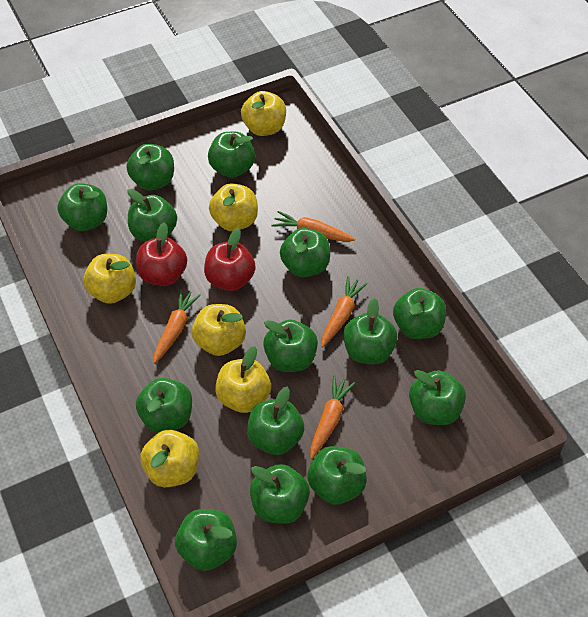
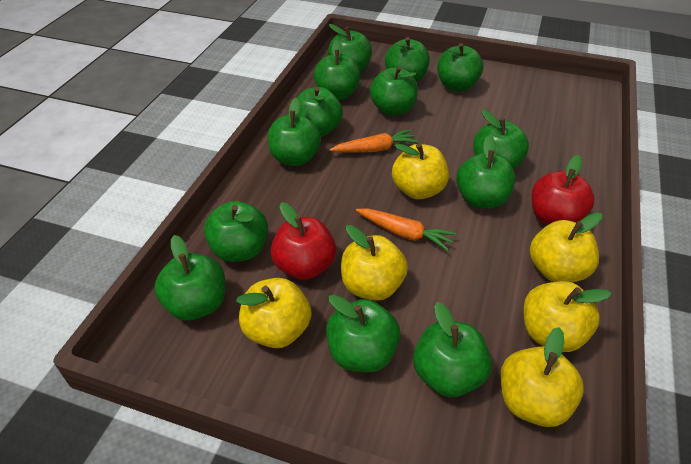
green apple: [57,183,107,231] [126,144,174,190] [128,189,177,242] [136,378,192,433] [175,509,237,571] [208,132,255,178] [247,387,304,455] [250,464,310,524] [263,320,318,372] [280,228,330,277] [307,446,367,505] [343,298,397,364] [393,288,446,339] [409,370,466,425] = 14 -> [155,235,225,320] [204,201,268,262] [268,98,321,166] [297,87,343,137] [314,39,361,100] [326,295,400,372] [328,24,372,72] [370,66,418,116] [385,37,430,82] [413,302,492,397] [437,43,483,91] [456,135,515,208] [473,110,529,170] = 13
orange carrot: [154,289,201,364] [272,211,355,242] [310,376,355,459] [321,276,367,348] = 4 -> [330,129,418,153] [356,208,456,251] = 2

